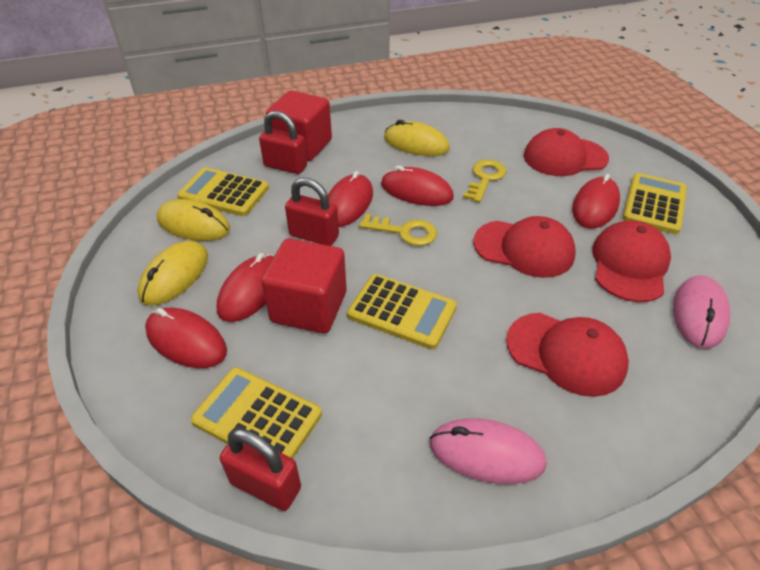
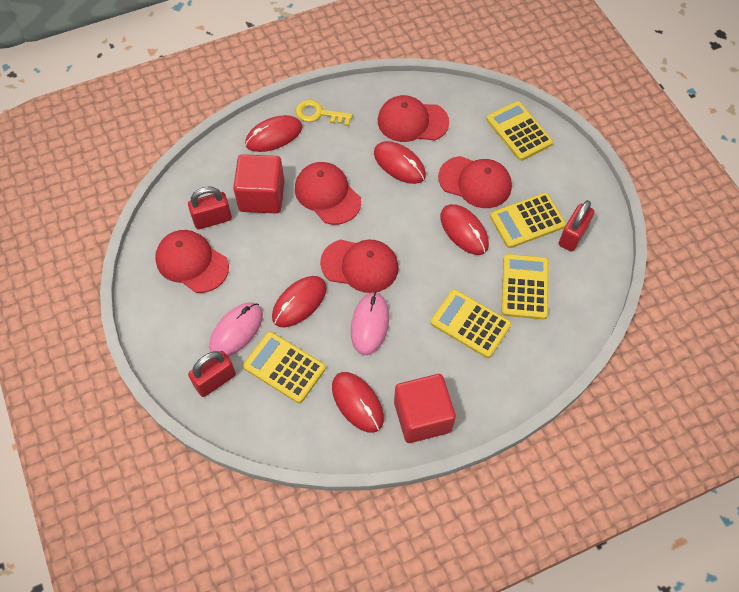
red cap: [473,216,576,278] [506,313,629,397] [524,128,609,176] [592,220,671,302] = 4 -> [155,230,229,293] [295,162,361,225] [320,239,399,293] [378,95,449,142] [438,156,512,208] = 5
yellow calculator: [177,167,269,216] [191,367,322,459] [347,274,457,349] [623,173,687,234] = 4 -> [243,332,326,403] [431,289,511,358] [486,101,553,161] [490,193,566,248] [501,254,549,320] = 5
yellow key: [359,214,437,246] [463,160,507,203] = 2 -> [296,100,353,126] = 1
yellow mouse: [138,241,208,306] [157,199,230,241] [384,120,450,156] = 3 -> none = 0

